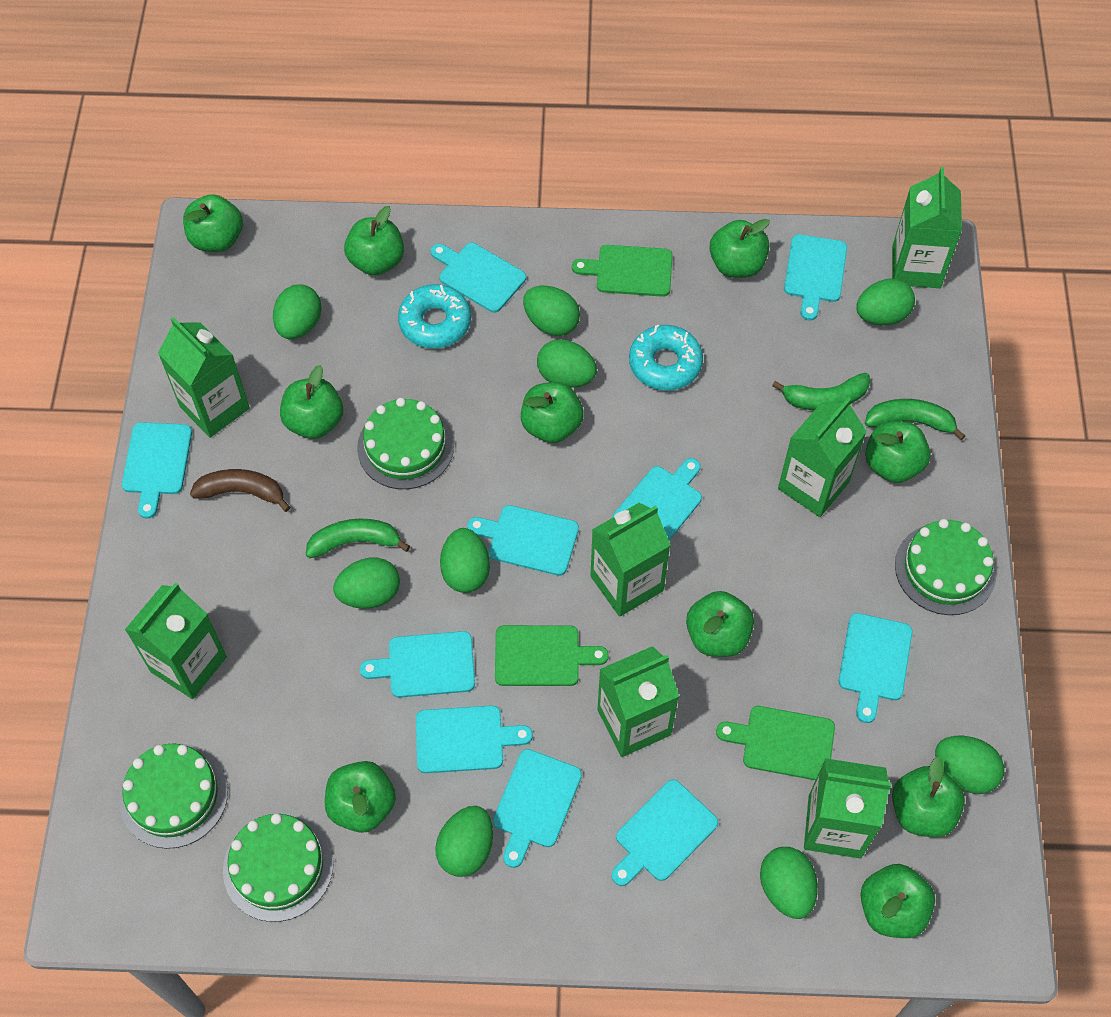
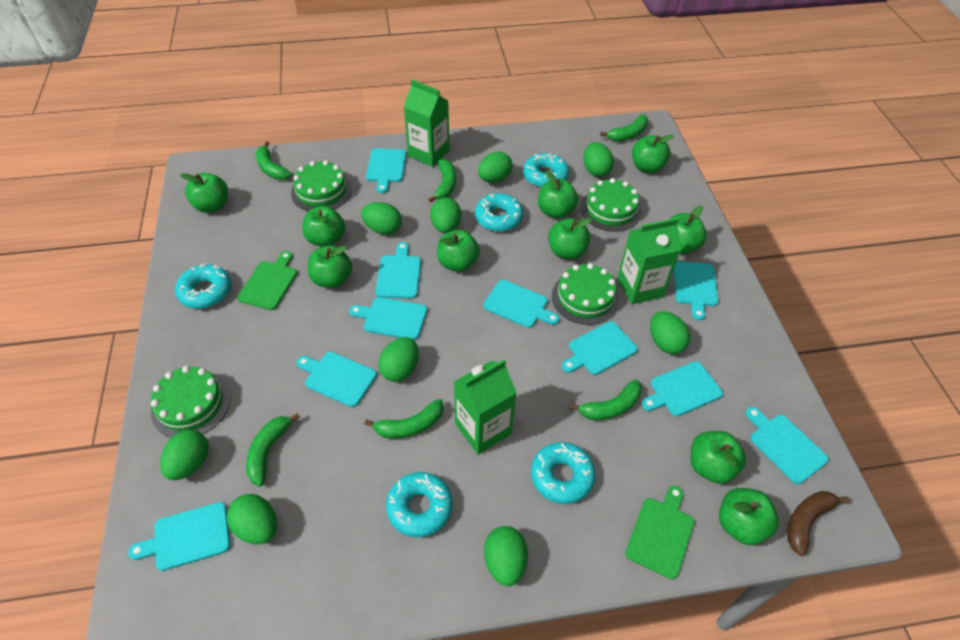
green banana: [306,519,410,558] [772,373,870,410] [865,399,965,440] = 3 -> [246,413,300,486] [256,141,292,180] [364,399,444,439] [428,159,456,203] [570,379,642,420] [600,114,648,141] = 6
green carton: [125,583,227,699] [158,317,250,438] [590,503,671,617] [597,646,679,757] [778,397,867,517] [804,758,892,859] [892,167,962,288] = 7 -> [403,79,450,167] [454,359,517,455] [617,218,681,304] = 3
green cutting board: [495,625,609,686] [572,245,672,297] [716,706,835,780] = 3 -> [237,251,297,310] [625,486,694,579] = 2
turquoise donut: [398,284,471,349] [629,324,703,391] = 2 -> [175,264,231,309] [386,472,453,538] [475,193,523,232] [523,153,569,188] [531,442,596,504] = 5

